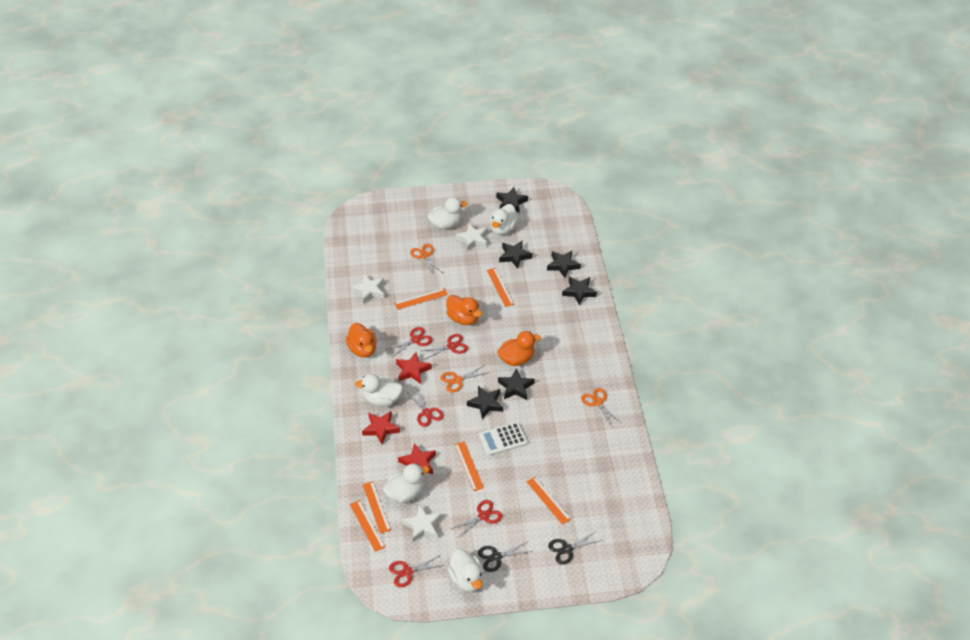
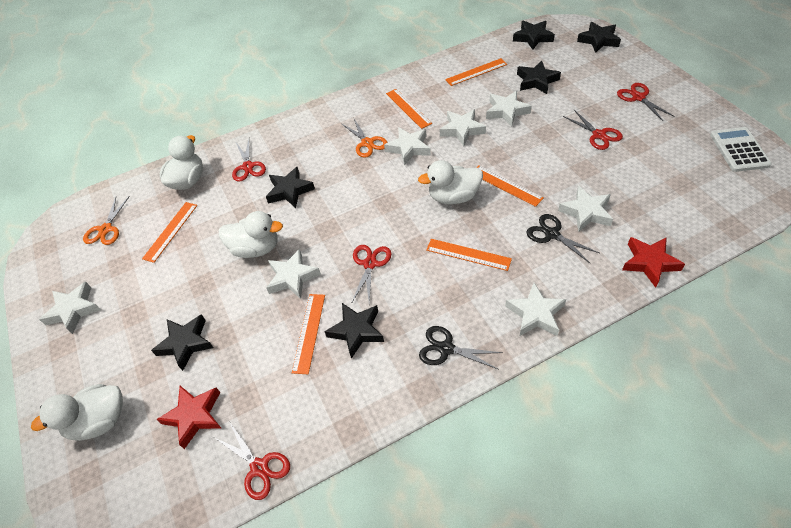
orange duck: [346,323,377,358] [446,295,482,325] [497,331,541,366] = 3 -> none = 0
orange scissors: [410,244,442,275] [441,366,487,393] [581,388,620,426] = 3 -> [83,196,130,245] [342,117,388,158] = 2
red star: [362,411,400,444] [396,352,432,384] [398,443,436,474] = 3 -> [156,386,221,449] [622,237,685,288] = 2
white duck: [355,374,403,406] [383,463,429,503] [427,197,467,229] [447,549,484,592] [490,204,519,235] = 5 -> [31,384,123,441] [160,135,203,190] [219,211,283,258] [418,160,483,205] = 4
white star: [351,275,384,303] [402,505,442,542] [456,223,488,251] = 3 -> [39,282,101,334] [266,249,321,299] [384,127,431,166] [440,109,486,146] [486,91,532,127] [505,283,566,336] [558,186,613,232] = 7

